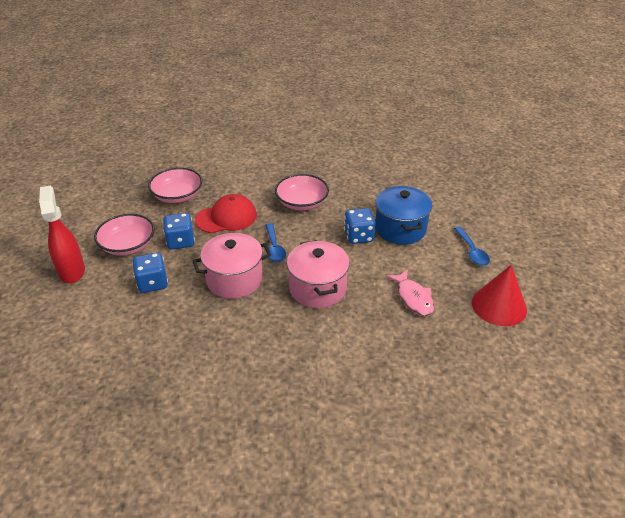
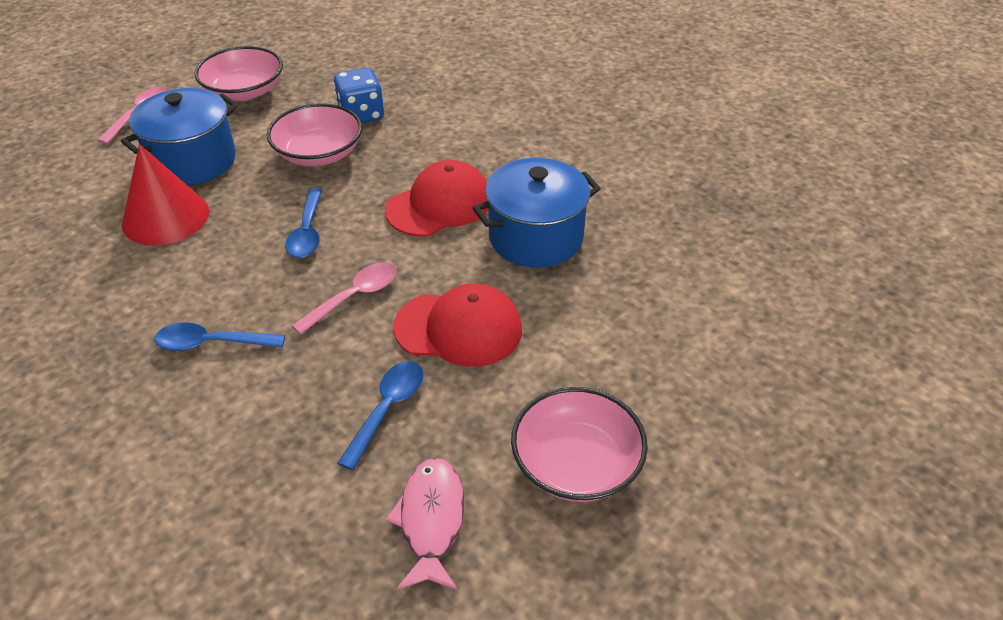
blue dice: [132,253,168,293] [163,213,195,250] [344,208,376,244] = 3 -> [333,68,384,123] = 1
blue pot: [375,186,432,245] = 1 -> [121,88,238,185] [473,158,601,268] = 2
blue spoon: [265,223,286,262] [454,227,490,266] = 2 -> [154,322,285,351] [285,188,322,258] [337,361,424,470] = 3
pink pot: [193,233,271,299] [287,240,350,308] = 2 -> none = 0
pink spoon: none = 0 -> [97,87,167,144] [292,263,397,335] = 2
red cap: [195,194,257,233] = 1 -> [385,160,488,236] [393,283,522,367] = 2
red spray bottle: [39,186,85,284] = 1 -> none = 0

